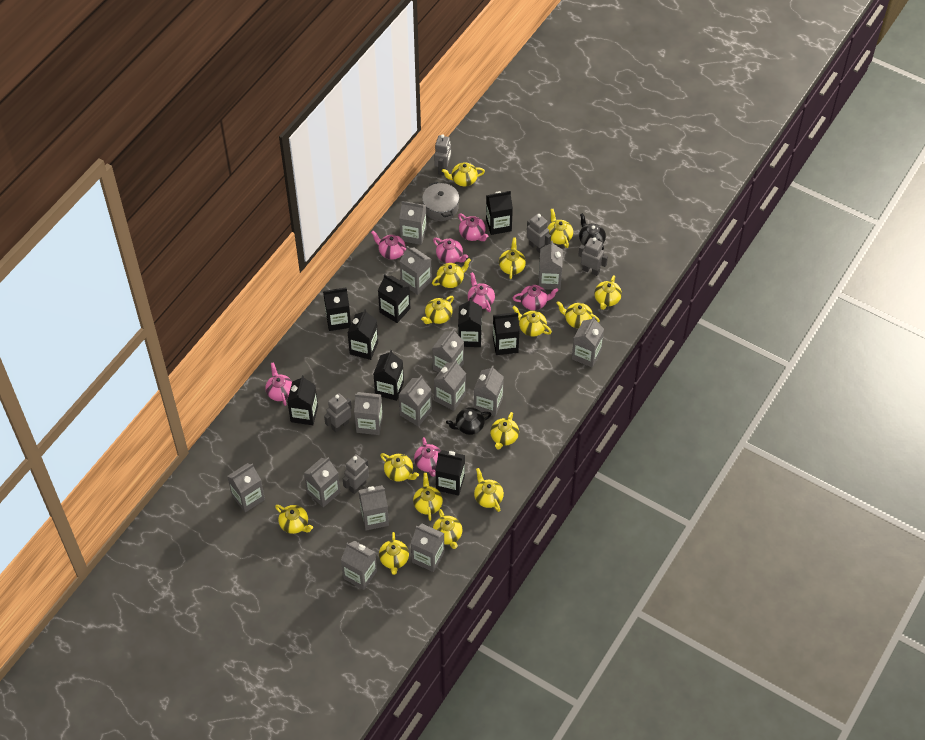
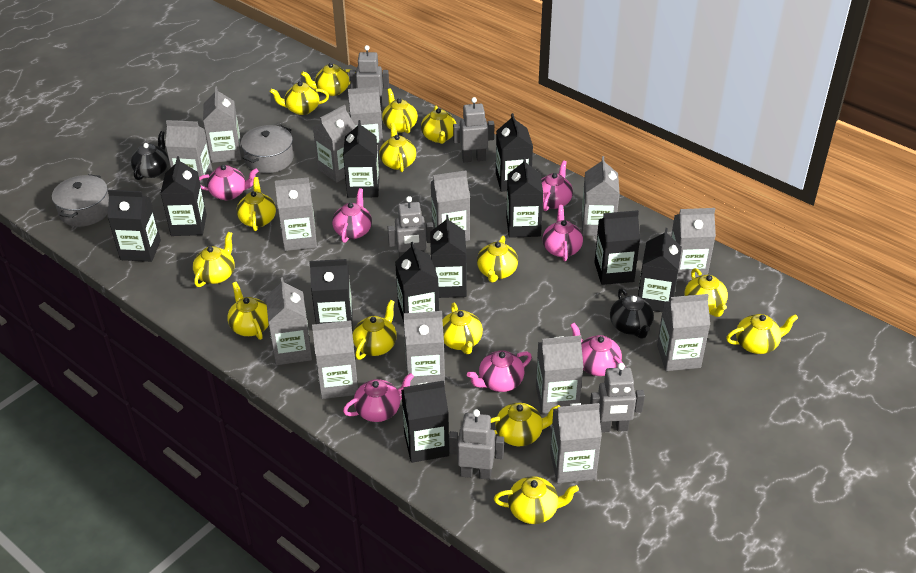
black carton: [287,375,318,425] [323,287,351,331] [347,309,378,360] [374,350,404,401] [378,274,410,323] [435,450,465,496] [458,298,482,347] [486,191,513,235] [493,312,520,355] = 9 -> [108,190,161,262] [160,156,207,236] [309,259,353,331] [343,120,379,198] [395,242,439,322] [401,381,449,463] [430,215,467,298] [496,113,533,192] [506,157,543,238] [594,210,640,285] [638,228,682,312] = 11
grey pot: [422,182,459,221] = 1 -> [52,174,109,227] [241,125,294,173] = 2

